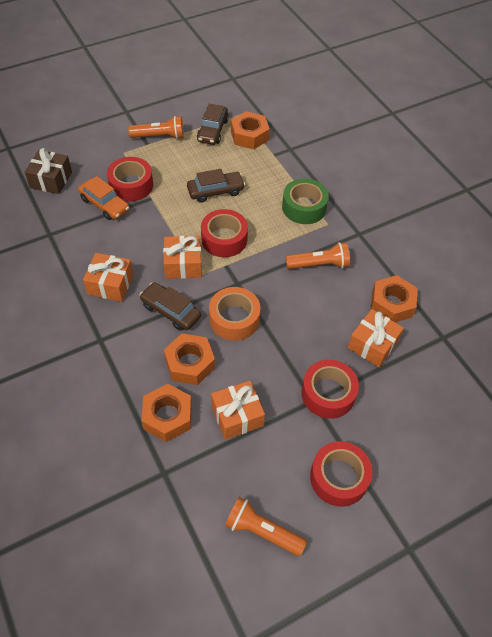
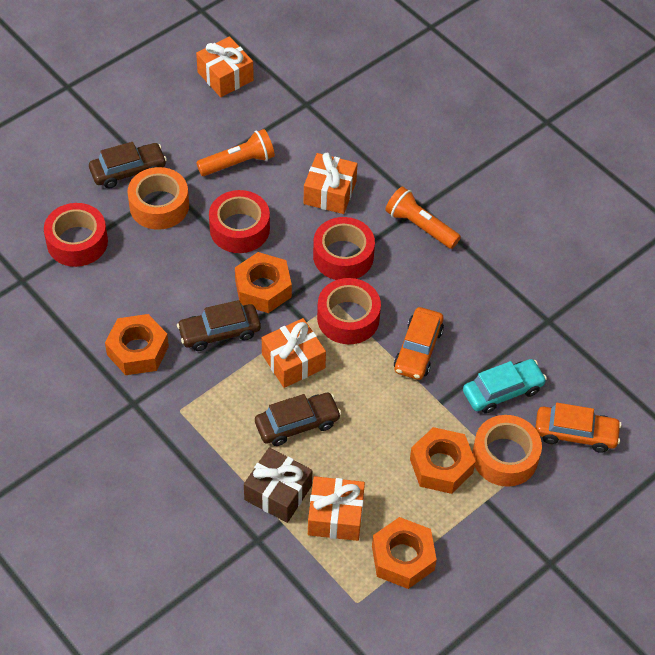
green tape: [282,179,329,224] = 1 -> none = 0
orange car: [78,176,129,220] = 1 -> [394,307,444,380] [535,403,622,453] = 2
orange flashlight: [128,116,184,139] [225,497,307,556] [286,242,350,269] = 3 -> [196,129,275,176] [385,187,461,249] = 2
orange tape: [209,287,260,341] = 1 -> [127,167,189,230] [472,415,542,487] = 2
turquoise car: none = 0 -> [463,359,547,414] = 1

